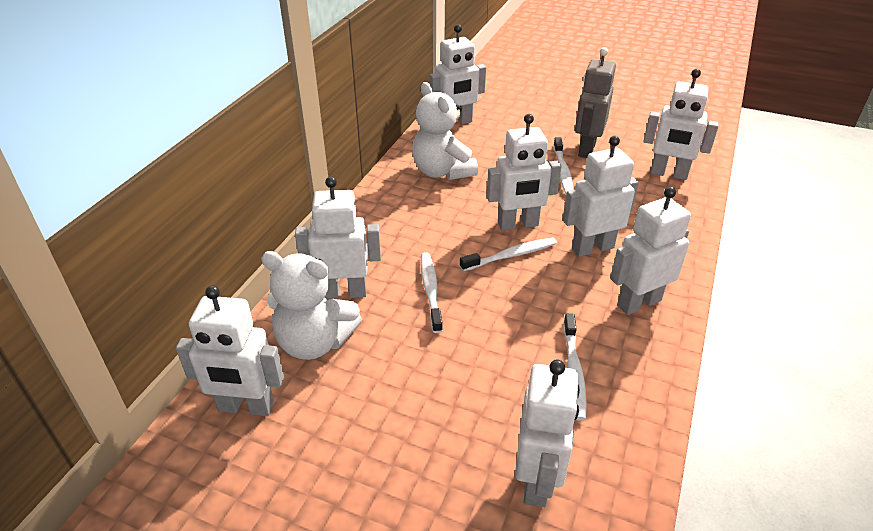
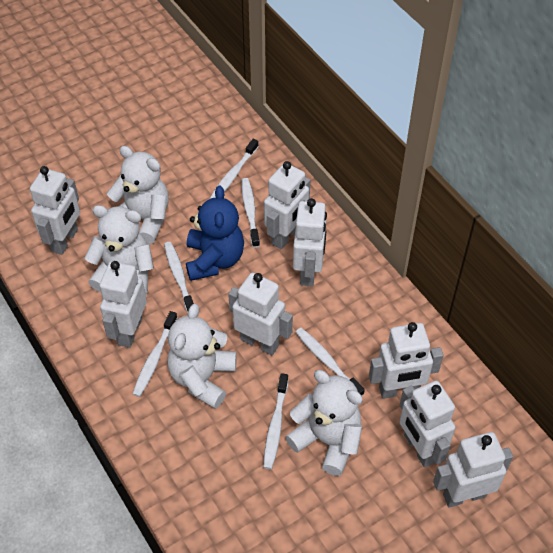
blue teddy bear: none = 0 -> [186,186,244,281] = 1
grey robot: [575,47,616,158] = 1 -> none = 0
white teddy bear: [261,251,362,360] [412,82,478,180] = 2 -> [84,205,154,295] [107,146,169,244] [167,304,237,409] [285,370,363,476] = 4
white toothbrush: [421,252,443,333] [460,238,557,271] [553,137,573,194] [563,314,587,421] = 4 -> [133,311,178,397] [164,242,194,313] [210,139,259,199] [241,178,260,248] [263,373,288,469] [296,328,365,396] = 6

